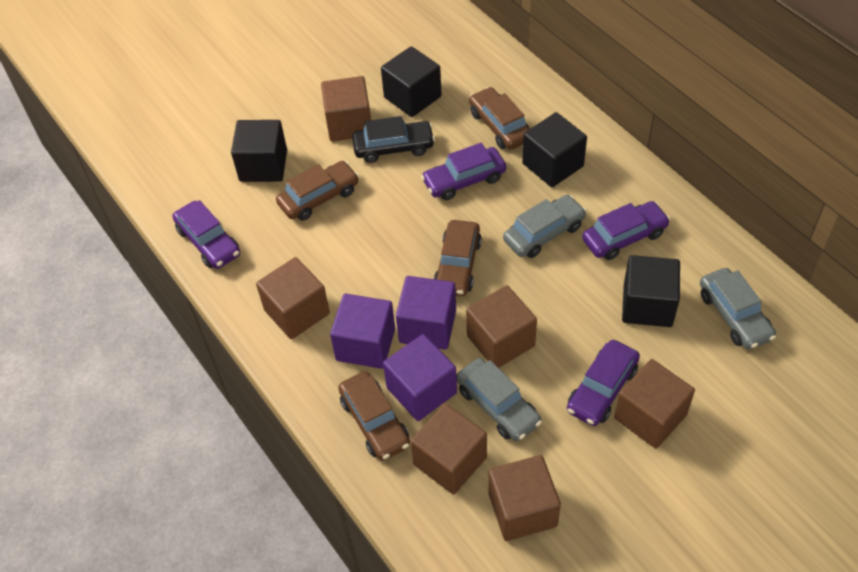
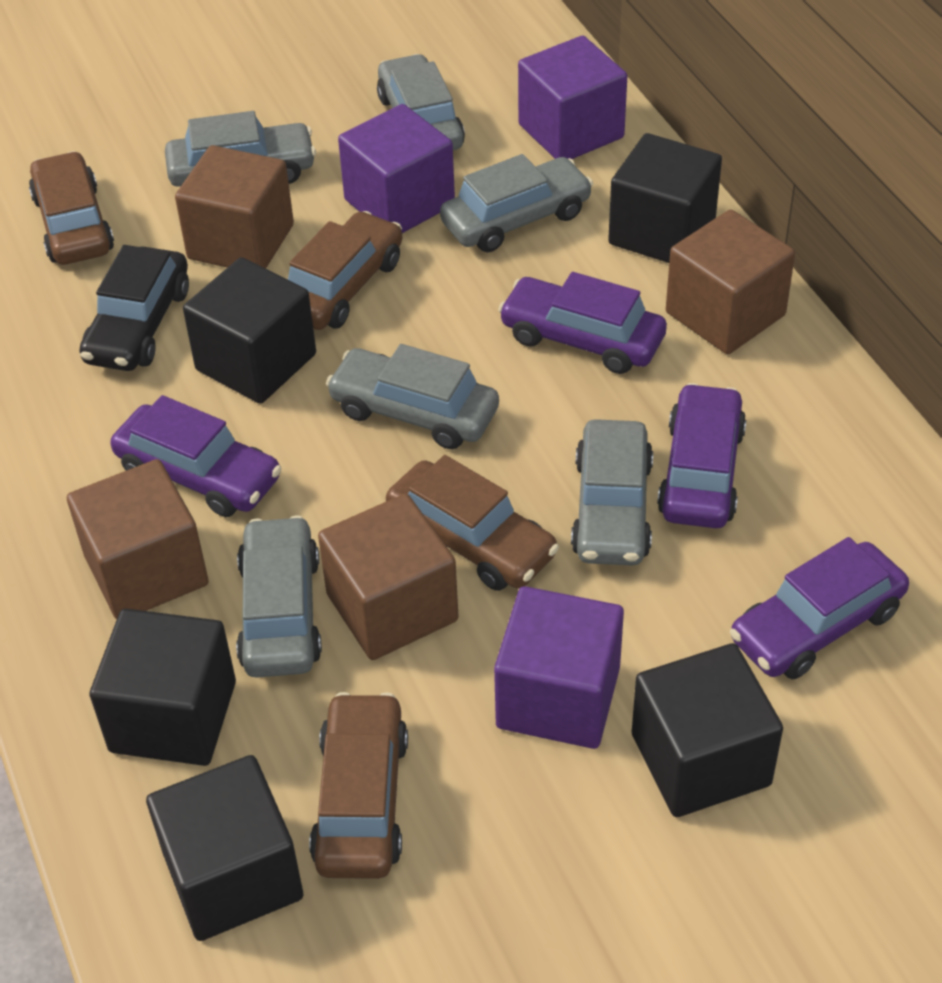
black cube: [231,120,287,182] [381,46,442,117] [522,112,587,187] [622,255,680,327] = 4 -> [90,609,236,766] [146,755,303,941] [183,257,316,404] [608,133,722,263] [632,643,783,817] = 5
brown cube: [256,257,330,339] [321,76,371,142] [410,404,487,495] [466,285,537,368] [488,455,561,541] [614,359,695,449] = 6 -> [67,459,209,620] [175,145,294,269] [318,494,459,660] [666,209,795,354] = 4
grey car: [456,358,542,441] [503,195,587,258] [700,268,776,350] = 3 -> [165,111,316,187] [236,515,322,678] [326,344,499,449] [377,54,465,150] [440,154,593,252] [571,419,653,566] = 6

